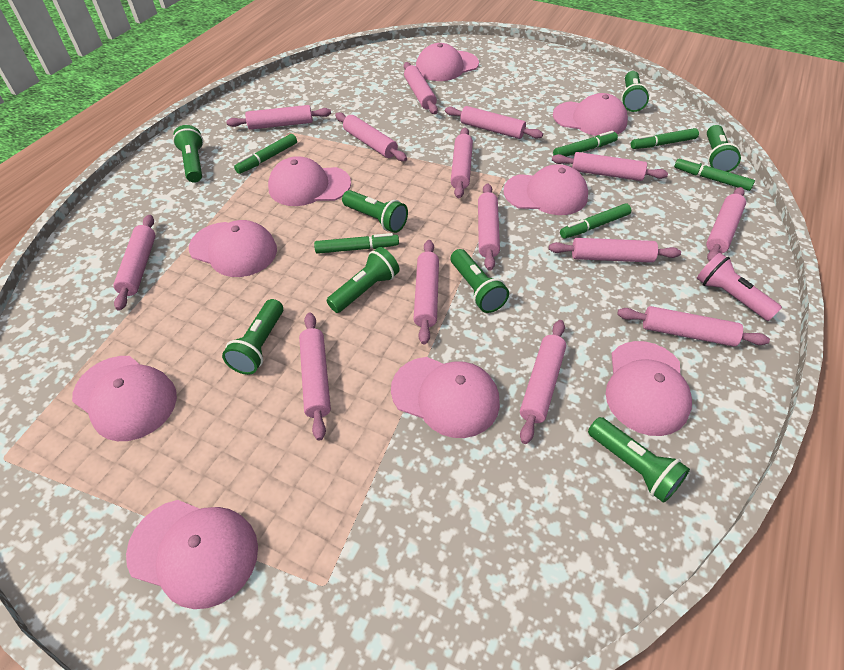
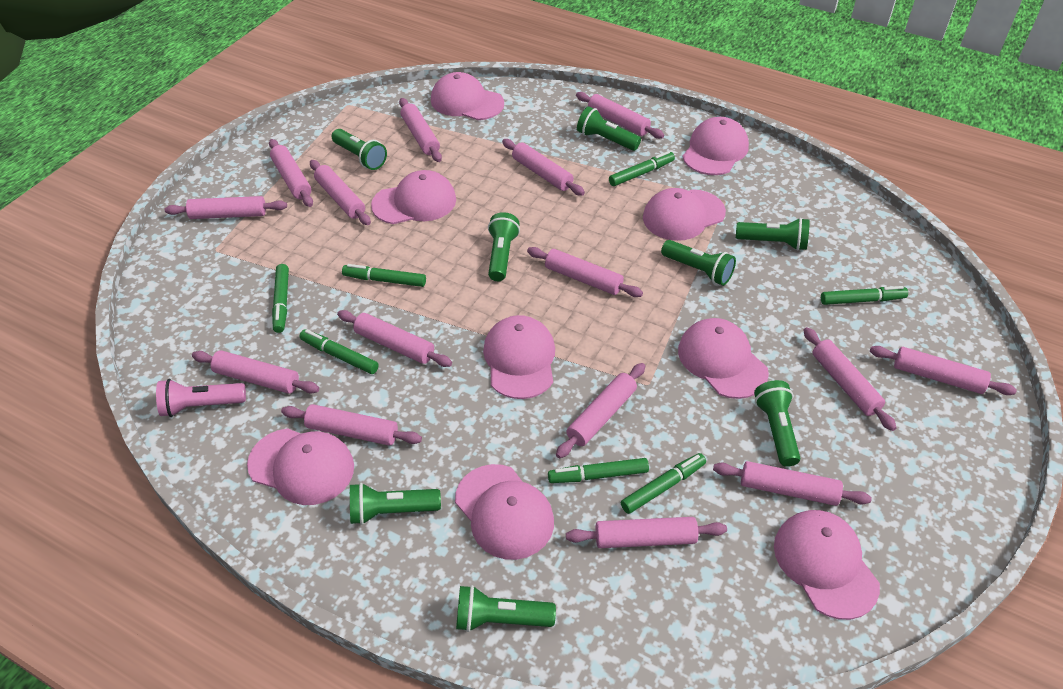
green marker: [234,134,297,174] [314,233,399,254] [553,131,618,157] [560,204,631,239] [631,128,699,149] [674,157,755,191] = 6 -> [272,264,289,333] [299,329,379,374] [342,264,426,287] [548,458,649,483] [609,151,675,186] [621,453,706,514] [821,286,908,305] = 7
pink rolling pin: [113,215,156,311] [226,105,331,130] [299,313,331,441] [335,112,407,161] [404,62,438,114] [413,240,439,344] [445,106,543,139] [451,128,473,198] [478,183,500,270] [520,320,566,444] [549,238,681,263] [552,152,668,181] [617,306,770,347] [706,187,746,261] = 14 -> [165,196,287,219] [192,350,319,394] [269,139,313,207] [281,404,422,446] [310,160,371,225] [337,310,452,367] [399,98,442,162] [502,139,585,196] [527,247,643,297] [556,363,645,458] [566,517,727,548] [576,92,664,139] [713,461,872,506] [803,327,897,431] [870,346,1017,395] = 15

